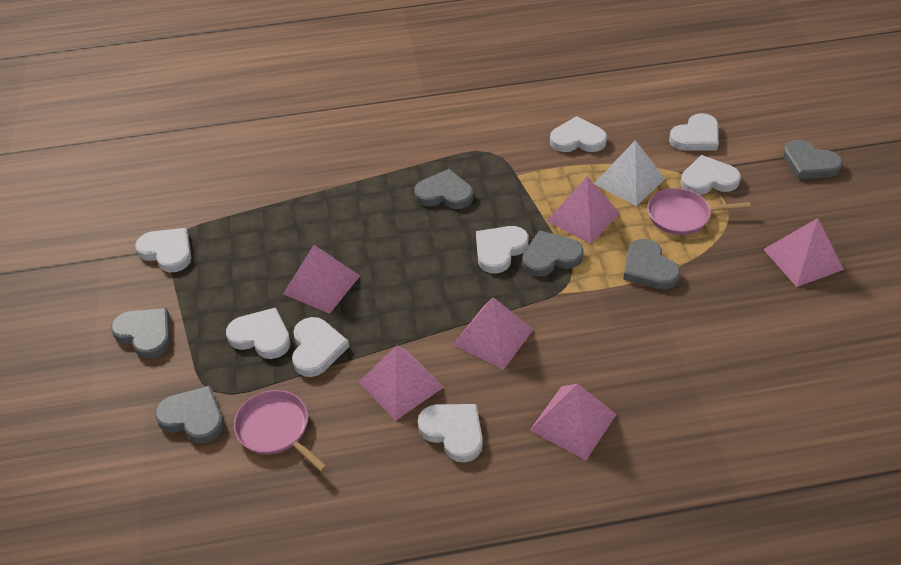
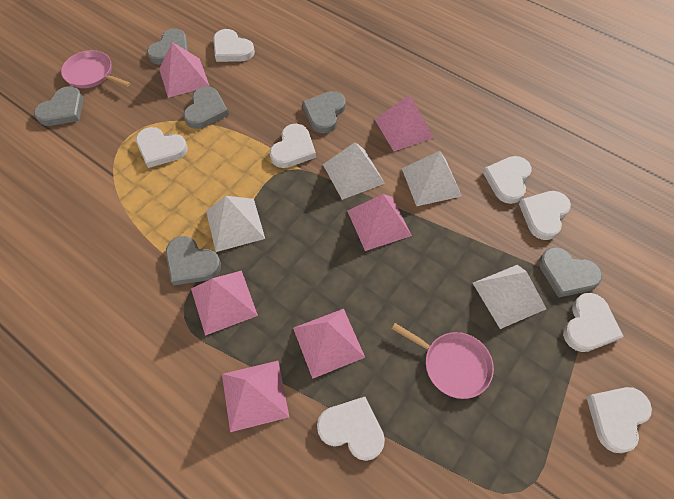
white pyramid: [594,140,665,206] = 1 -> [206,196,265,252] [323,142,385,200] [402,151,462,206] [473,265,546,329] = 4

